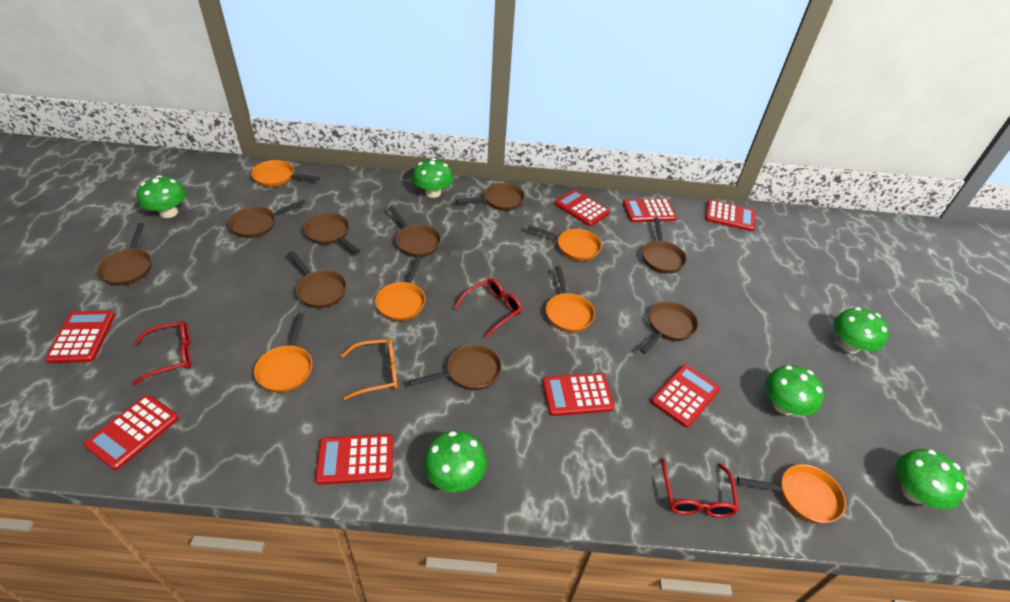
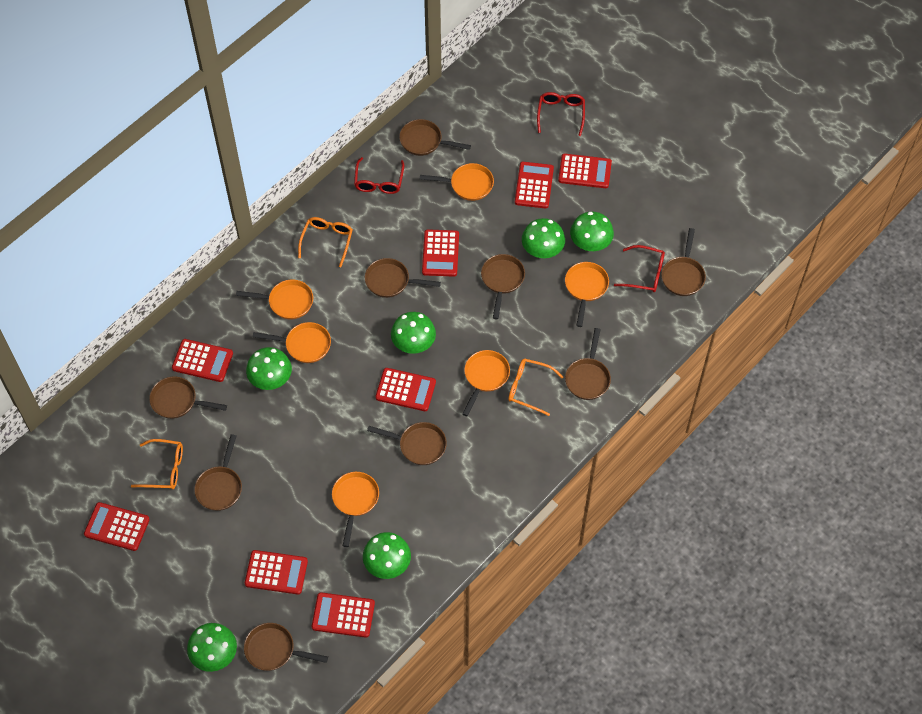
orange glasses: [341,339,398,400] = 1 -> [131,439,183,489] [298,217,353,267] [508,358,563,416] = 3

